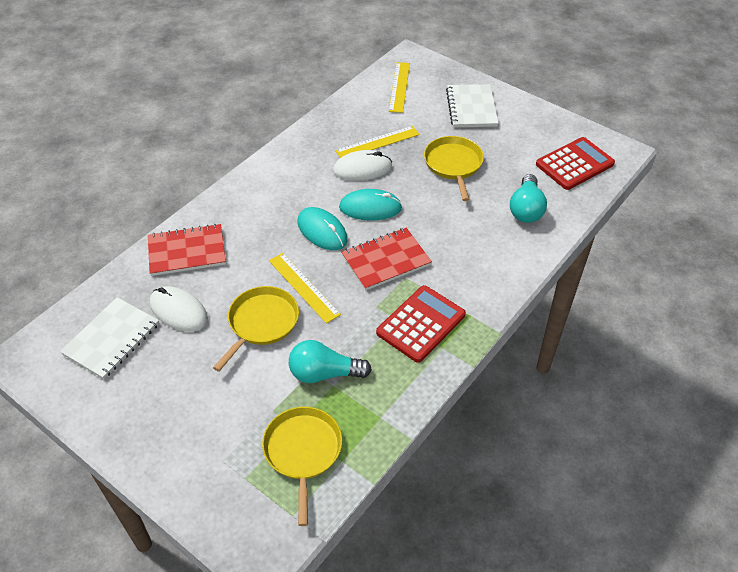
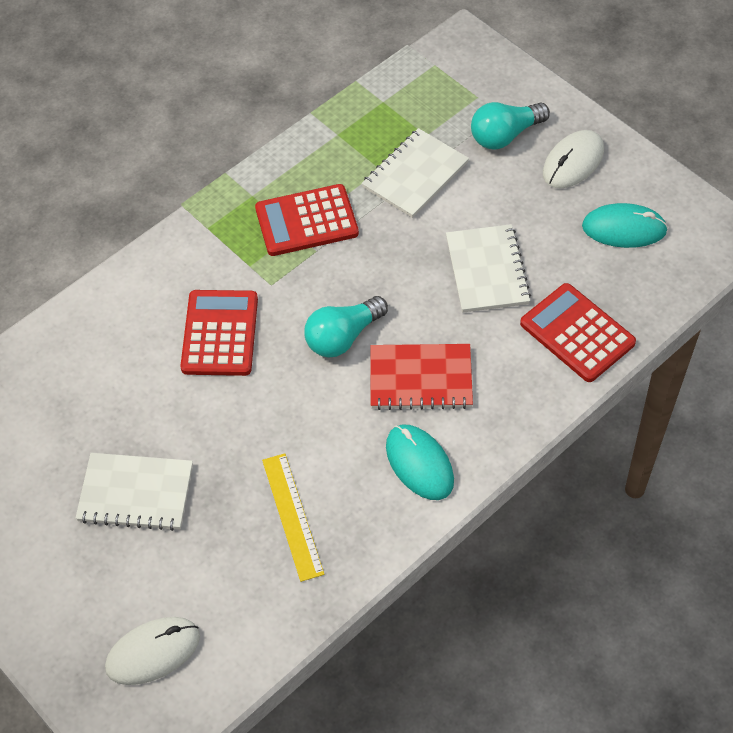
red calculator: [376,285,466,363] [536,137,615,190] = 2 -> [180,290,258,376] [255,184,359,256] [520,283,636,382] = 3
red notebook: [148,224,226,276] [341,228,432,291] = 2 -> [370,344,473,410] = 1
white notebook: [60,297,159,379] [446,84,499,127] = 2 -> [75,453,193,531] [362,128,469,218] [446,224,531,313] = 3
yellow pan: [213,286,299,372] [262,407,342,526] [424,136,484,201] = 3 -> none = 0
yellow ruler: [269,253,341,324] [335,126,420,158] [389,62,410,113] = 3 -> [262,453,324,582] = 1

